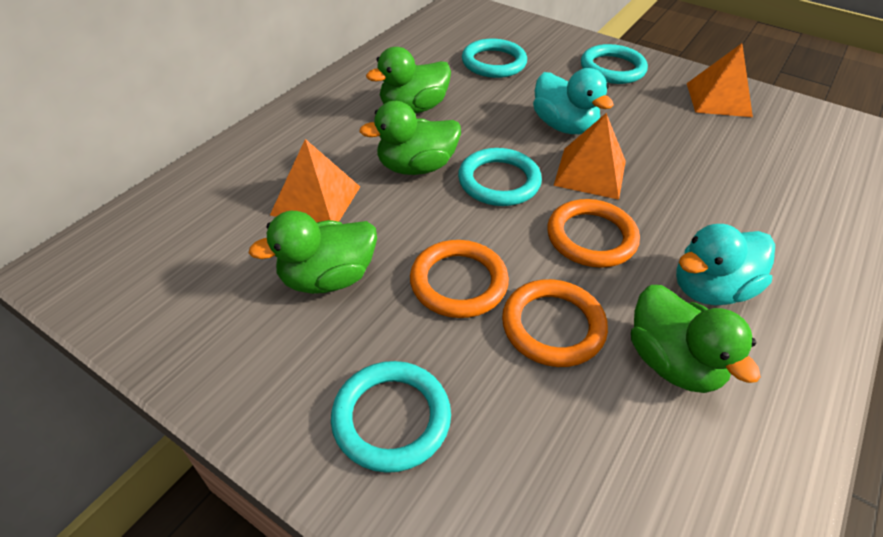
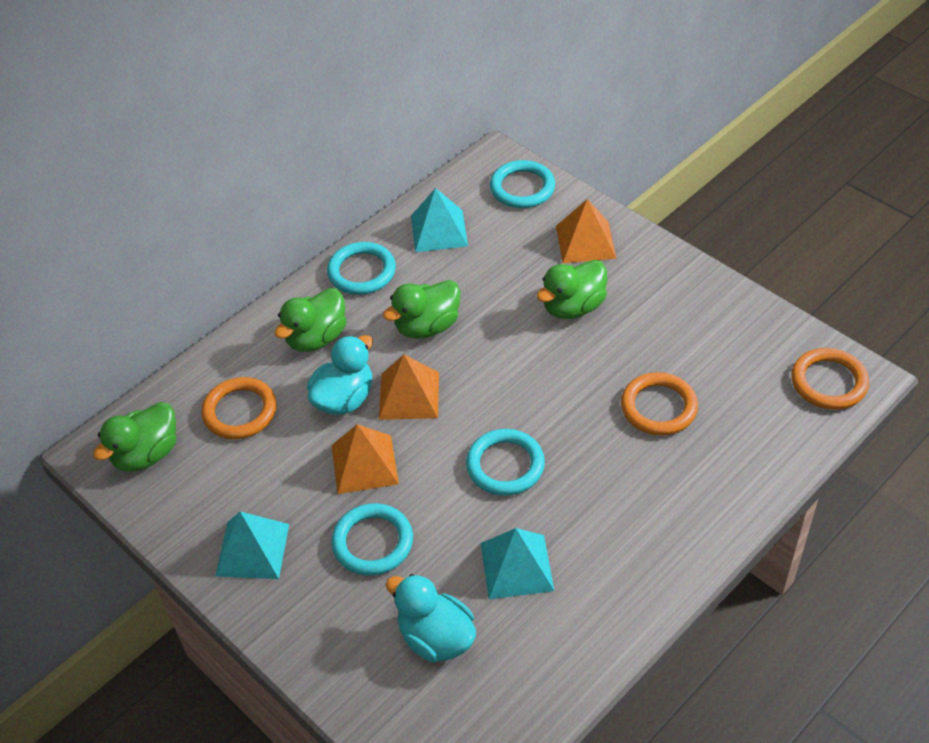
turquoise pyramid: none = 0 -> [215,512,289,579] [411,188,468,252] [481,528,554,599] = 3

